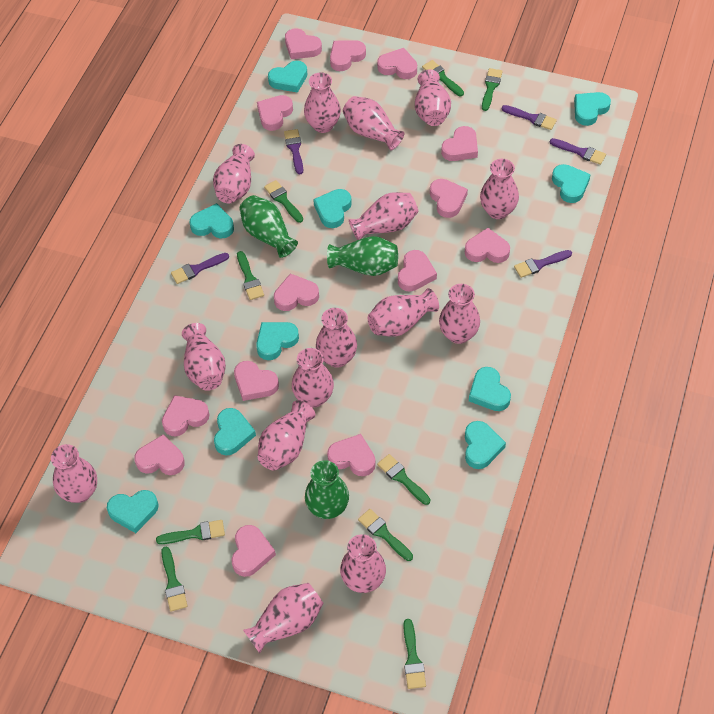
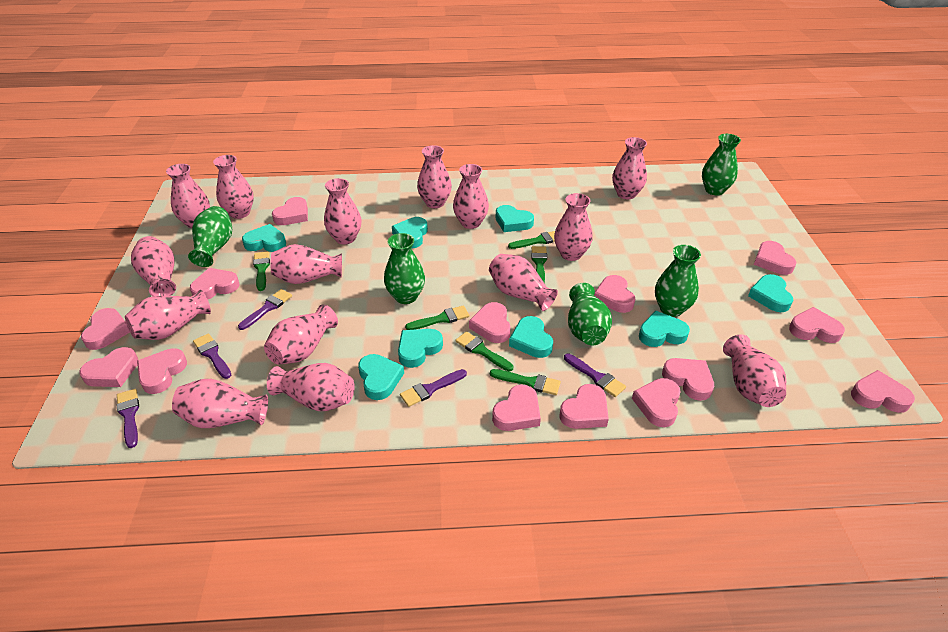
green brush: [156,520,225,544] [161,546,187,612] [237,251,264,300] [264,180,303,223] [358,509,413,561] [377,454,430,505] [403,619,426,689] [422,60,464,96] [482,68,503,111] = 9 -> [253,251,270,291] [405,305,469,330] [455,331,513,371] [490,369,561,395] [508,231,555,249] [531,246,547,283] = 6
green vase: [239,195,298,258] [305,460,349,519] [327,236,398,276] = 3 -> [188,206,232,267] [384,233,425,304] [568,283,612,345] [655,245,701,317] [702,134,741,195] = 5
turquoise heart: [107,490,159,533] [190,203,234,238] [214,408,256,456] [256,322,299,360] [268,61,307,93] [313,189,352,228] [465,421,506,469] [469,367,511,411] [552,164,591,203] [574,92,611,126] = 10 -> [242,224,286,252] [358,354,404,400] [392,217,428,249] [398,329,443,368] [496,205,534,232] [509,316,553,358] [639,311,690,347] [748,274,793,312] = 8

